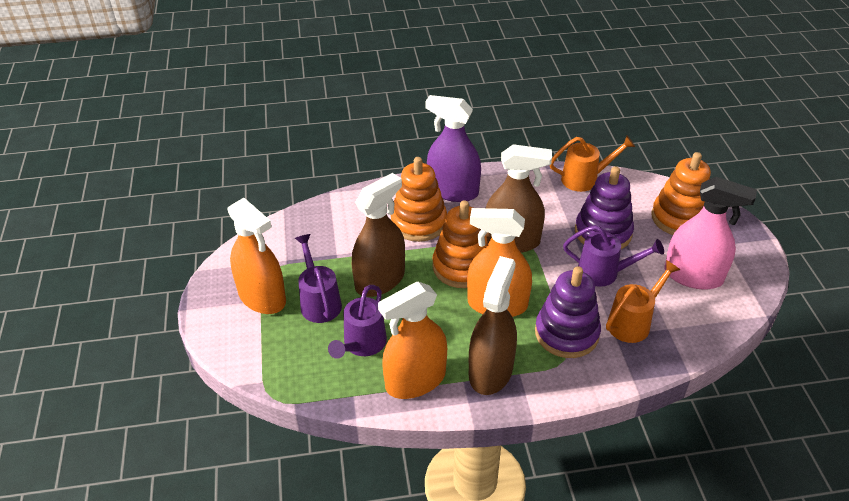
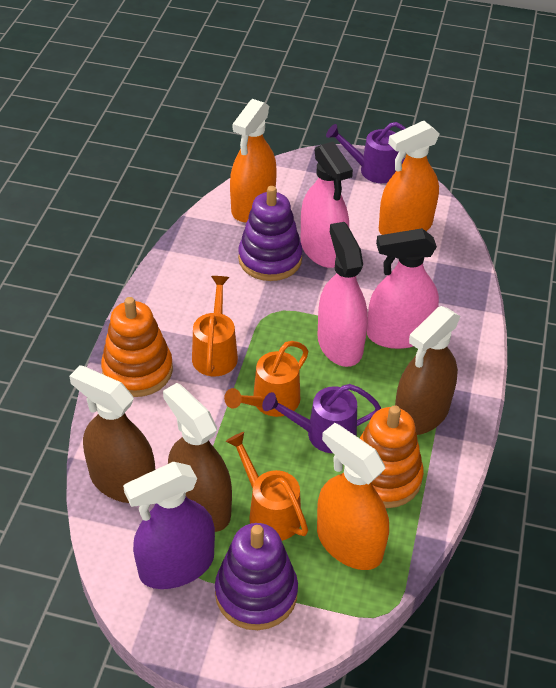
orange stacking toy: [391,157,447,242] [432,200,488,288] [651,152,711,235] = 3 -> [101,297,173,397] [360,405,424,508] = 2
orange watering can: [550,136,635,192] [606,260,680,343] = 2 -> [192,276,238,376] [224,341,308,417] [226,432,308,541] = 3
pink spray bottle: [664,177,757,289] = 1 -> [301,141,353,268] [318,222,368,367] [367,228,439,349] = 3
purple watering can: [295,234,342,323] [328,285,387,359] [563,225,664,287] = 3 -> [262,384,381,453] [326,122,406,183] = 2

